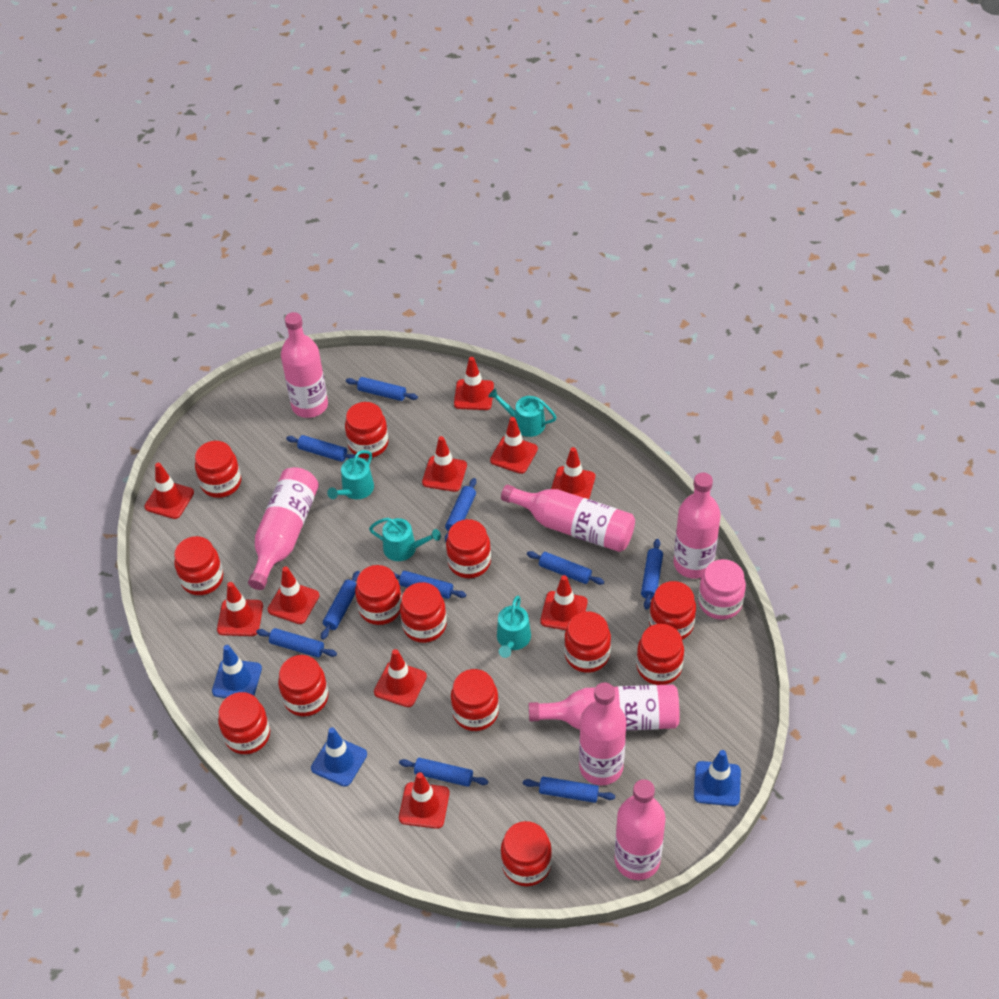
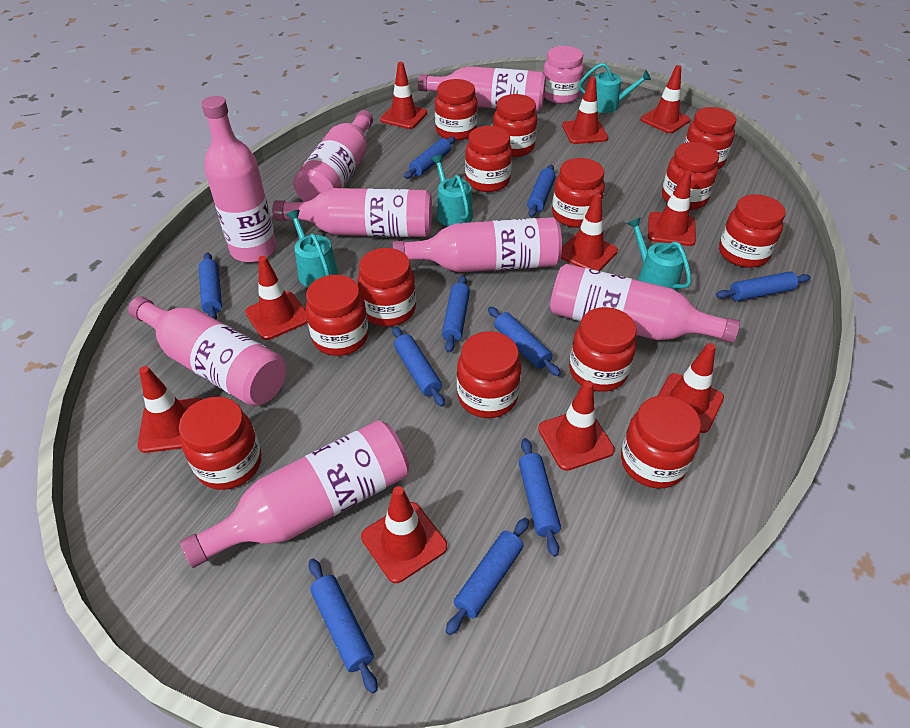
blue traffic cone: [212,645,262,698] [311,727,367,787] [694,750,741,806] = 3 -> none = 0
pink bottle: [248,467,319,590] [281,312,328,418] [501,484,635,552] [529,684,680,731] [579,682,627,785] [614,779,665,880] [674,472,721,579] = 7 -> [128,296,286,406] [180,420,409,568] [201,96,277,263] [272,188,432,237] [293,110,373,202] [393,217,562,272] [418,66,546,112] [550,264,740,343] = 8

